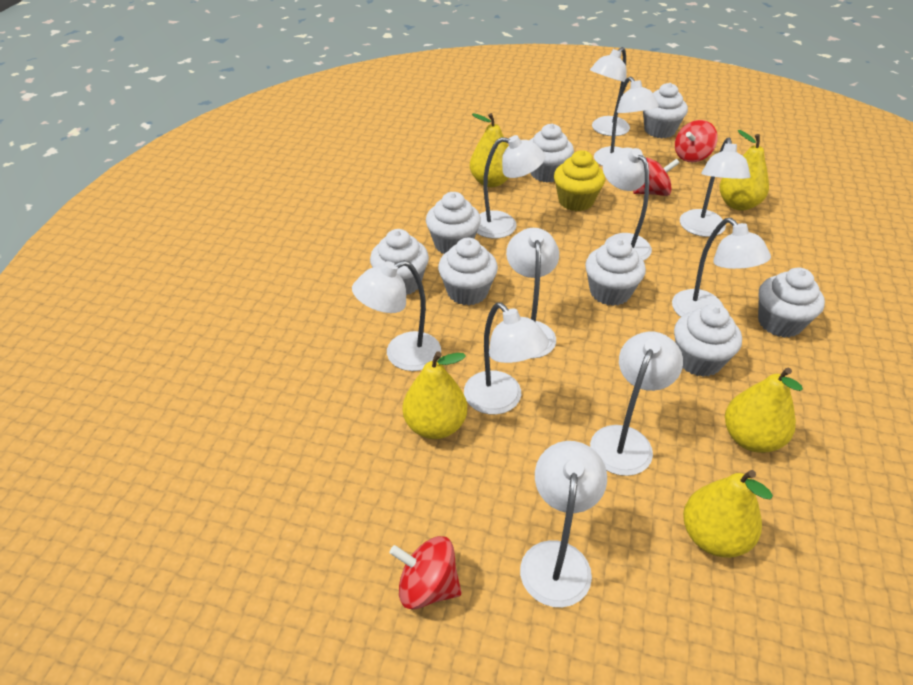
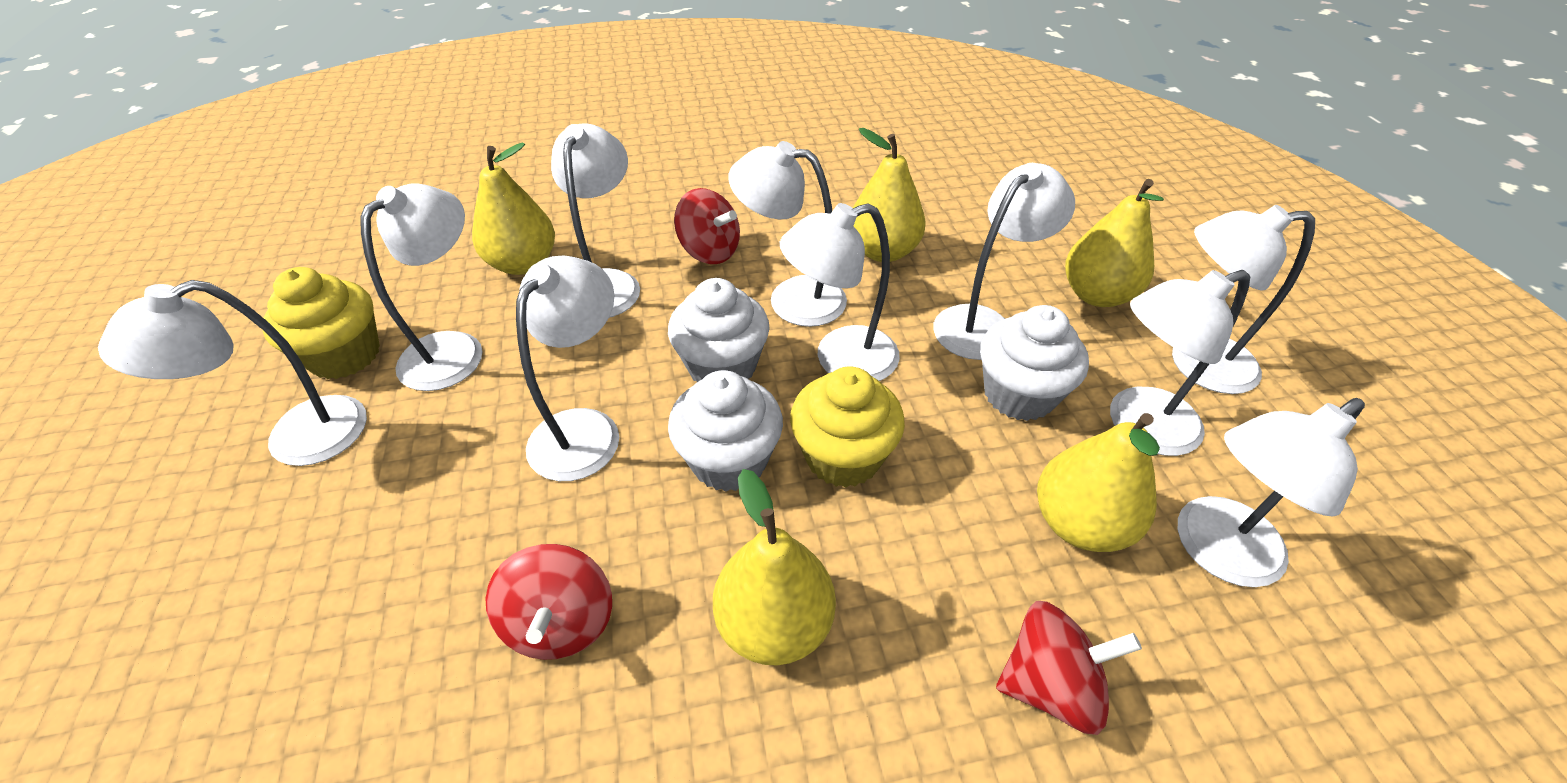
white cupcake: [370,229,429,295] [426,192,481,254] [438,238,498,306] [530,124,574,183] [585,238,646,306] [643,83,688,138] [674,304,742,377] [758,267,825,338] = 8 -> [668,278,770,382] [668,370,783,492] [980,305,1089,421] = 3
white lamp: [352,260,441,371] [464,302,549,415] [477,135,545,238] [506,228,559,358] [520,441,607,607] [590,47,630,136] [590,331,683,476] [594,76,659,166] [603,148,652,261] [672,218,771,317] [680,138,750,237] = 11 -> [98,280,367,466] [360,183,482,391] [516,256,619,481] [551,123,640,318] [728,141,847,327] [780,203,900,381] [933,163,1075,360] [1110,270,1250,456] [1172,205,1315,394] [1178,398,1365,587] = 10
yellow cupcake: [554,150,605,211] = 1 -> [263,267,380,379] [790,366,905,488] = 2

